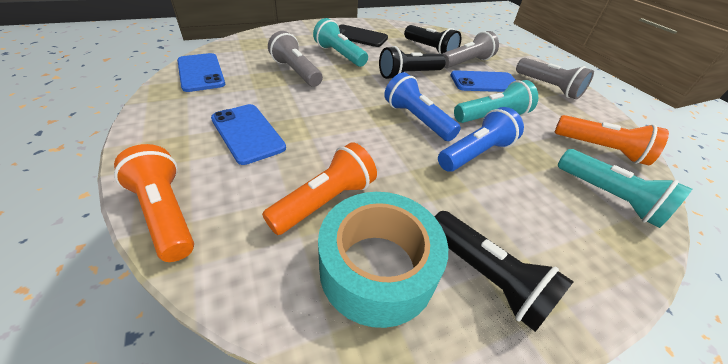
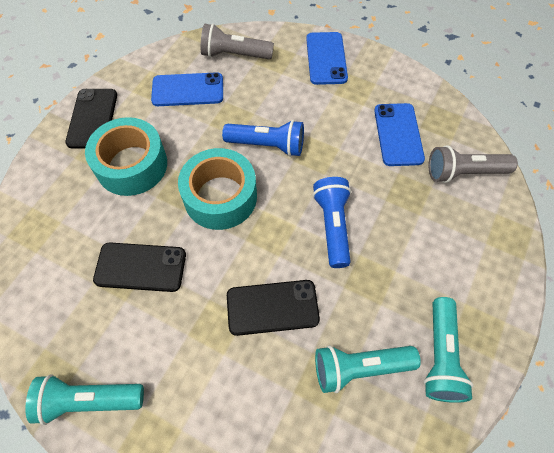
black flashlight: [379,46,446,79] [404,25,461,54] [434,211,574,332] = 3 -> none = 0
black phone: [339,25,388,47] = 1 -> [65,89,117,149] [93,242,186,292] [227,280,320,336] = 3
grey flashlight: [268,31,323,87] [442,31,499,68] [516,58,594,99] = 3 -> [201,24,274,59] [429,145,518,183] = 2
orange flashlight: [114,144,194,262] [262,143,377,235] [554,115,669,165] = 3 -> none = 0
turquoise tape: [318,192,448,328] = 1 -> [85,117,167,196] [178,148,257,230] = 2

